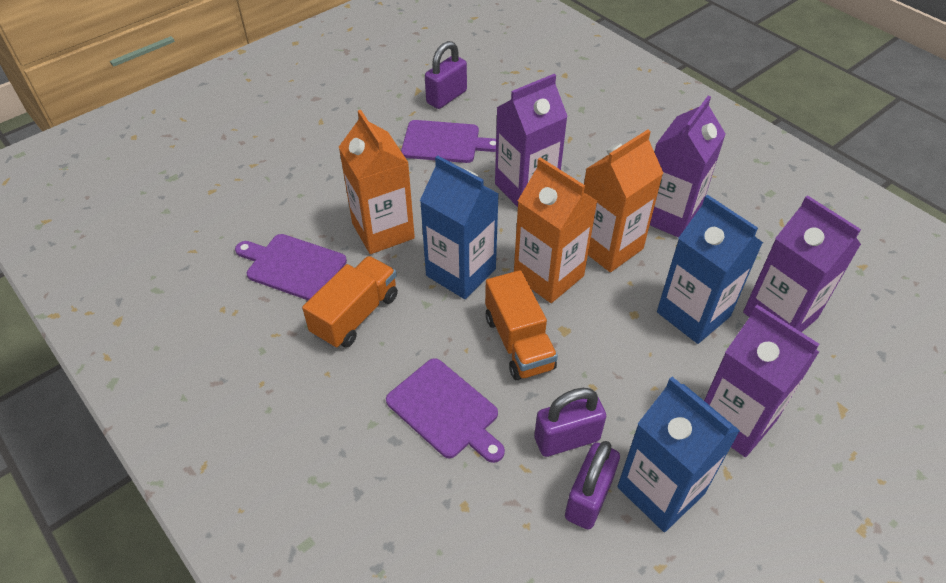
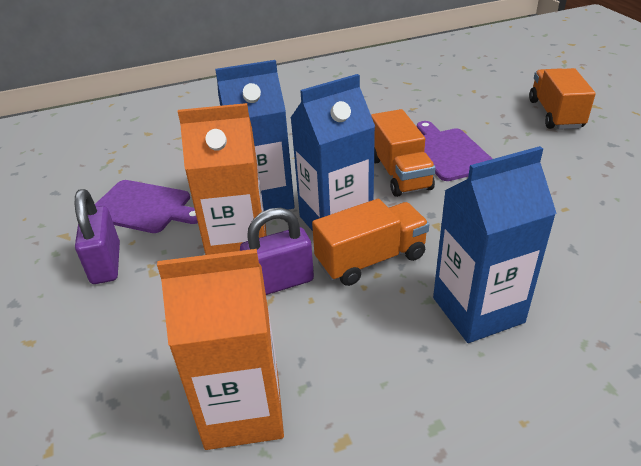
orange carton: [339,110,415,254] [514,157,597,303] [584,130,663,272] = 3 -> [157,249,284,450] [178,103,266,255] = 2
orange truck: [302,256,398,348] [485,270,558,380] = 2 -> [312,199,429,286] [371,109,436,197] [529,68,596,129] = 3
purple carton: [495,74,568,207] [650,96,726,238] [704,305,819,457] [743,195,861,332] = 4 -> none = 0
purple cutting board: [235,234,347,300] [386,358,505,463] [401,120,496,163] = 3 -> [95,180,198,233] [417,121,492,181] = 2
purple padlock: [425,41,467,109] [534,388,606,457] [565,441,620,530] = 3 -> [75,189,120,284] [240,208,314,295] = 2

